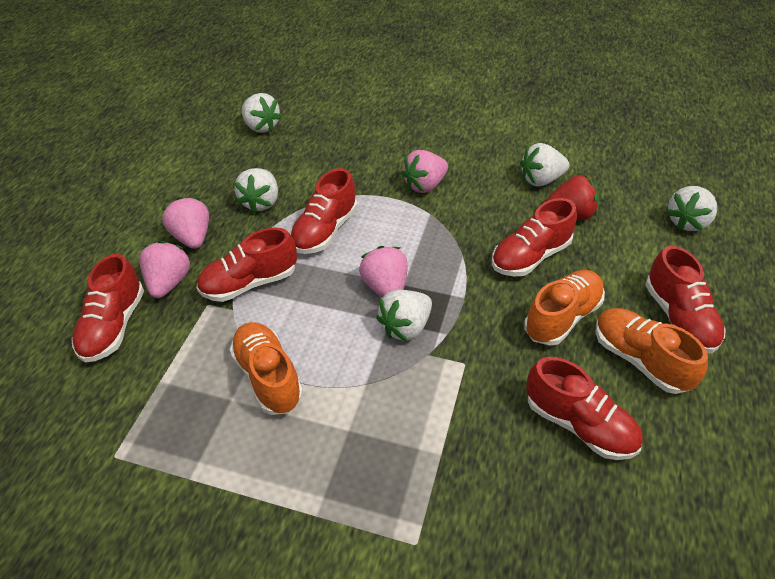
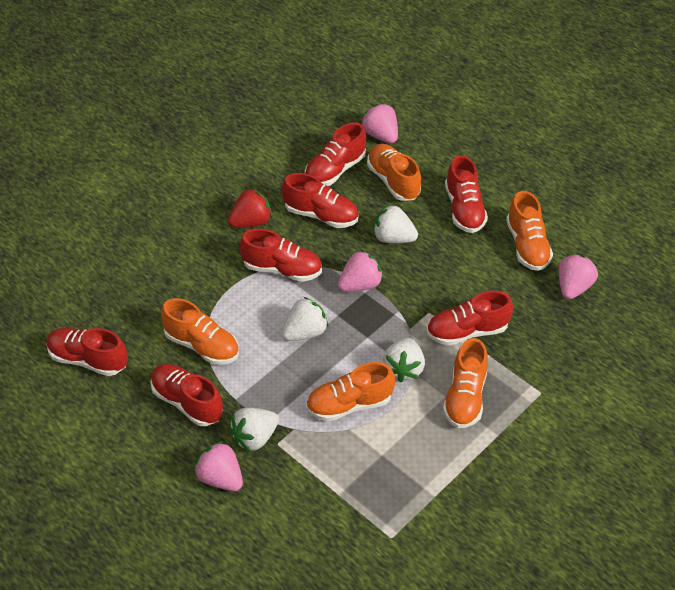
orange shoe: [230,322,303,415] [524,270,605,345] [595,308,708,394] = 3 -> [161,298,239,365] [306,362,395,422] [367,144,421,201] [443,338,488,428] [506,191,553,271] = 5
red shoe: [72,254,144,363] [196,227,297,302] [290,168,357,254] [492,198,577,276] [526,357,643,460] [645,246,726,354] = 6 -> [46,328,128,376] [150,364,223,426] [240,229,322,282] [282,173,359,228] [305,122,366,186] [427,291,513,346] [445,155,488,233] = 7
white strawberry: [234,168,278,213] [242,93,282,133] [376,290,432,342] [520,143,569,187] [666,186,717,231] = 5 -> [229,408,279,451] [282,297,329,341] [373,204,418,243] [383,338,425,383] = 4

